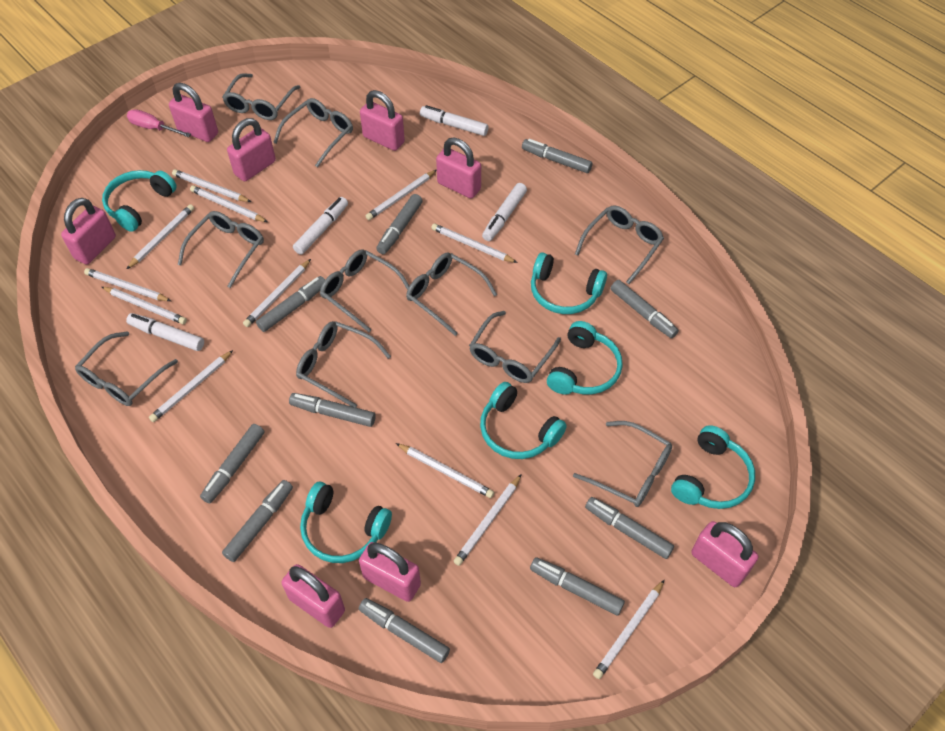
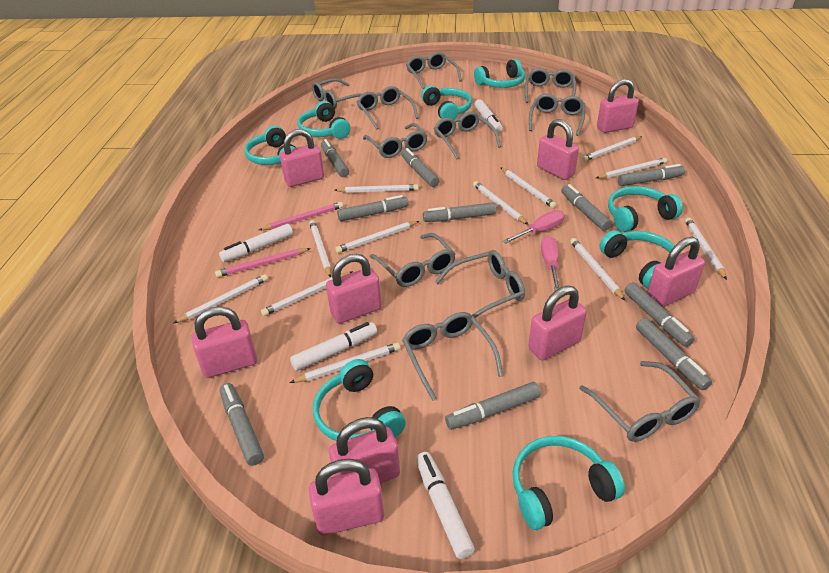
grey glasses: [75,331,178,406] [178,211,264,288] [222,73,300,120] [273,98,353,167] [296,321,391,408] [320,249,409,332] [406,253,497,336] [469,311,561,383] [573,421,672,507] [575,206,664,284] = 10 -> [312,78,362,109] [357,86,419,130] [363,123,428,158] [370,233,456,287] [402,312,503,401] [406,52,462,89] [434,111,501,159] [435,250,525,318] [524,68,576,103] [529,94,585,136] [579,361,701,442] = 11
pink padlock: [61,198,116,265] [169,83,218,142] [227,118,276,182] [282,564,345,628] [359,542,421,602] [360,90,405,151] [436,138,481,198] [691,521,758,587] = 8 -> [192,306,257,378] [280,129,324,187] [309,459,384,535] [326,254,382,323] [329,417,400,483] [528,286,587,360] [537,119,579,180] [597,79,639,133] [647,237,705,307] = 9
pink pencil: none = 0 -> [215,248,311,277] [259,202,343,230] = 2
pink screwdriver: [127,109,191,137] = 1 -> [503,210,564,243] [541,236,560,291] = 2
turquoise headphones: [102,170,177,232] [300,482,392,563] [480,382,567,459] [531,252,607,314] [547,321,623,395] [671,425,755,509] = 6 -> [244,125,296,165] [298,101,350,139] [313,359,406,441] [421,85,472,119] [474,59,525,88] [512,436,625,530] [599,230,675,289] [608,186,683,232] = 8

